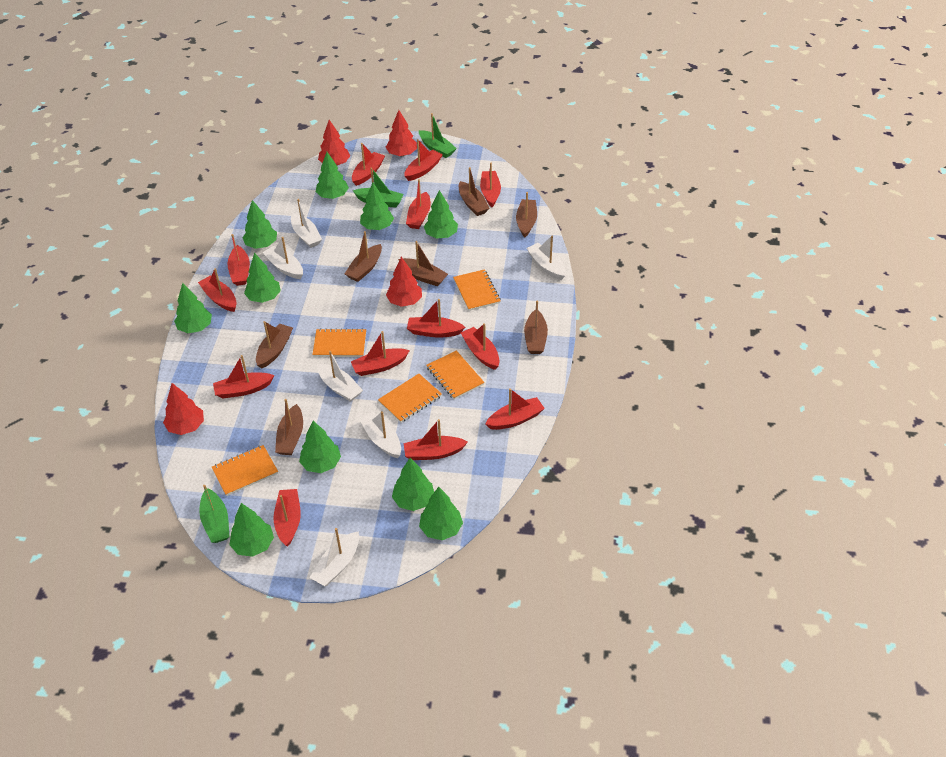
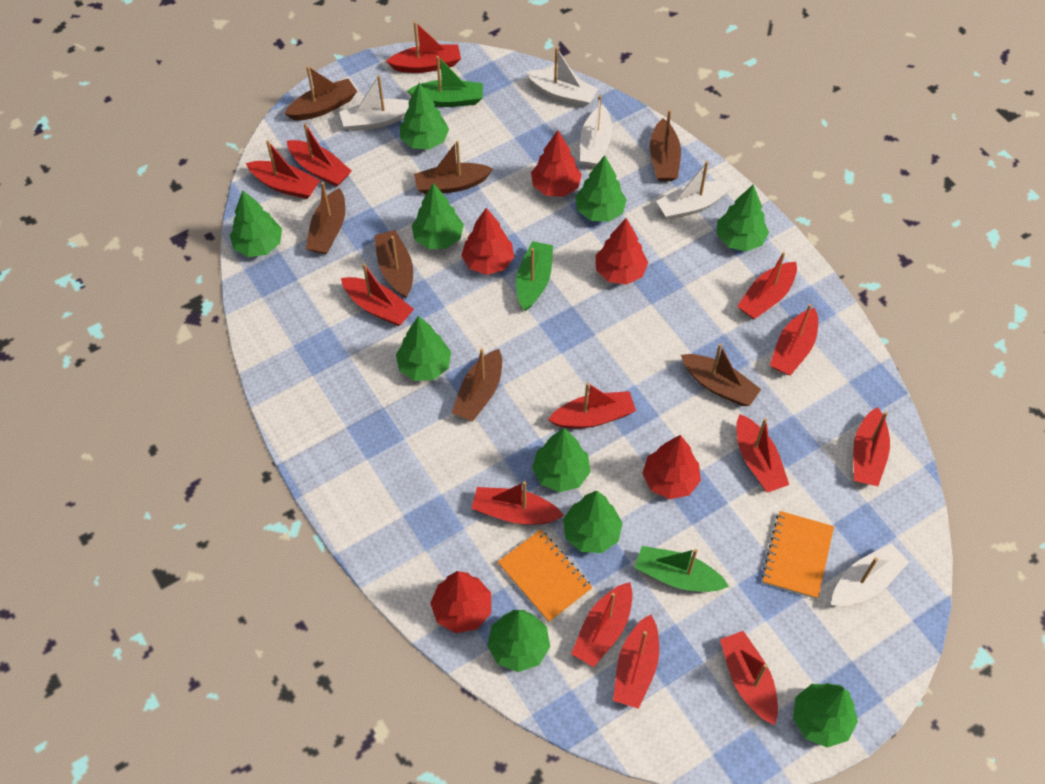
orange notebook: [212,445,278,496] [312,328,366,357] [378,374,442,423] [426,350,484,399] [453,269,501,311] = 5 -> [498,529,593,622] [761,511,834,599] = 2
red tree: [163,383,204,435] [318,120,350,166] [386,110,417,156] [386,257,422,307] = 4 -> [430,571,491,633] [461,208,514,275] [531,130,582,197] [596,218,648,285] [642,435,701,499] = 5
white boat: [262,237,303,279] [291,199,322,248] [309,528,359,586] [317,351,363,402] [359,411,401,458] [526,236,566,280] = 6 -> [339,75,409,131] [526,47,598,107] [580,95,612,166] [656,161,732,220] [831,543,909,606] = 5

